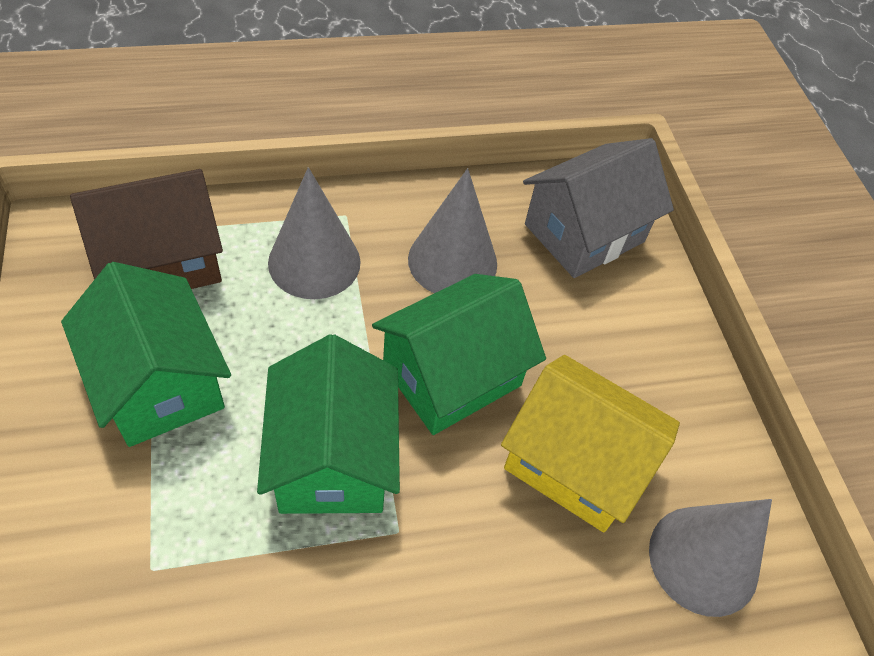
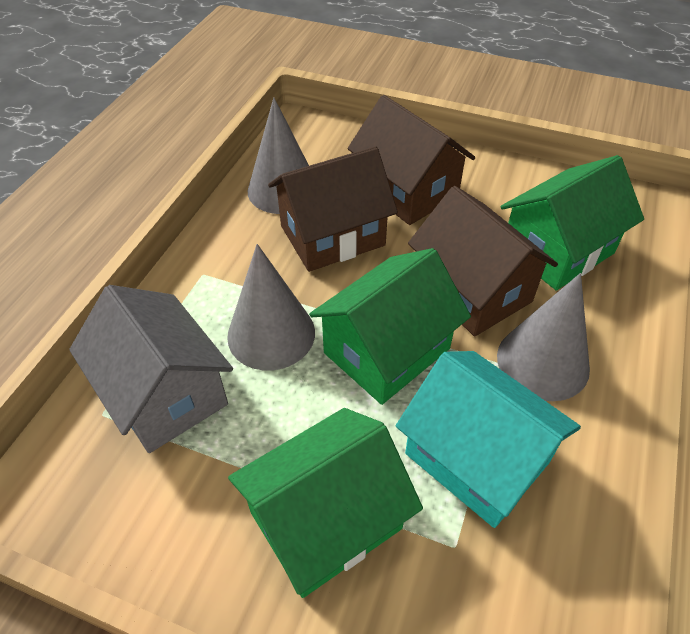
brown house: [70,169,223,289] = 1 -> [268,146,398,272] [348,95,475,225] [408,186,558,336] = 3
turquoise house: none = 0 -> [396,351,581,528] = 1
yellow house: [501,355,680,532] = 1 -> none = 0

